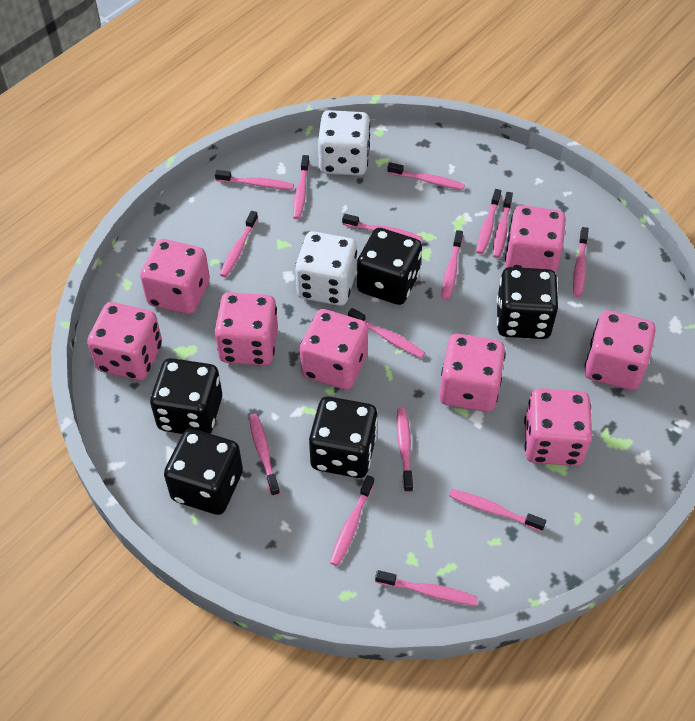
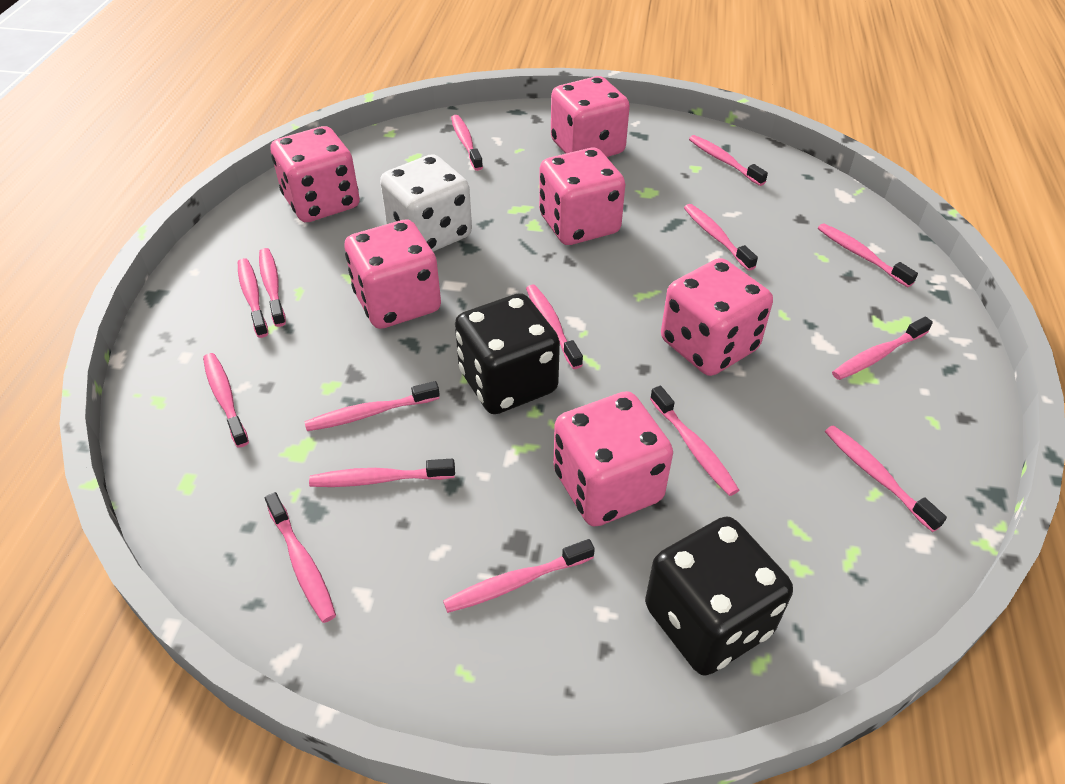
black dice: [150,358,222,434] [164,429,243,515] [309,396,378,478] [357,228,422,305] [497,267,558,339] = 5 -> [455,293,560,414] [645,517,793,676] = 2
pink dice: [87,302,162,380] [140,239,210,314] [214,292,278,366] [300,309,368,390] [439,334,505,412] [505,205,566,274] [524,388,592,466] [584,310,656,390] = 8 -> [271,126,360,222] [344,220,441,329] [539,147,625,245] [551,76,630,157] [553,391,673,527] [661,258,773,376] = 6
white dice: [295,231,357,306] [318,110,370,176] = 2 -> [380,154,472,252] = 1

